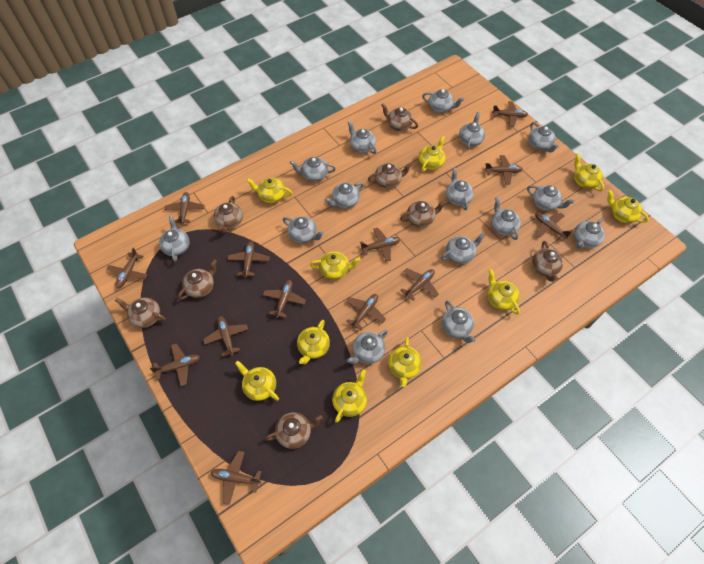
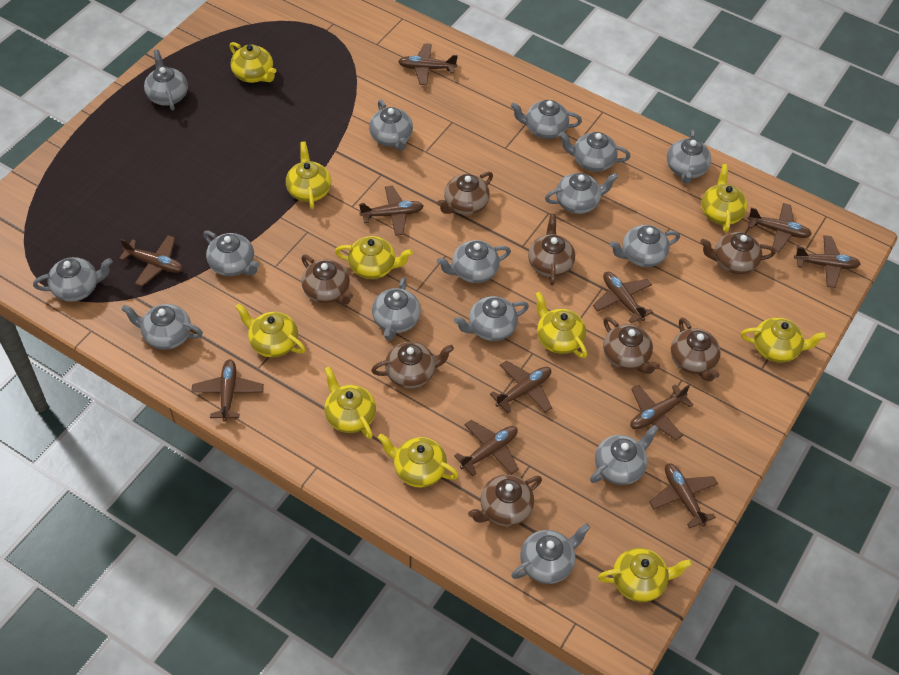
brown plane: [106,248,147,288] [150,343,200,386] [164,192,204,225] [203,316,248,357] [211,451,262,505] [227,241,270,278] [263,280,306,318] [346,294,386,330] [360,228,400,262] [400,268,439,301] [484,155,523,185] [492,101,528,127] [535,212,572,241] = 13 -> [119,235,183,286] [191,359,264,422] [359,186,424,236] [398,43,458,85] [454,420,519,476] [490,360,552,413] [593,272,653,323] [630,384,694,440] [649,463,718,529] [747,203,812,252] [794,235,861,288] = 11

